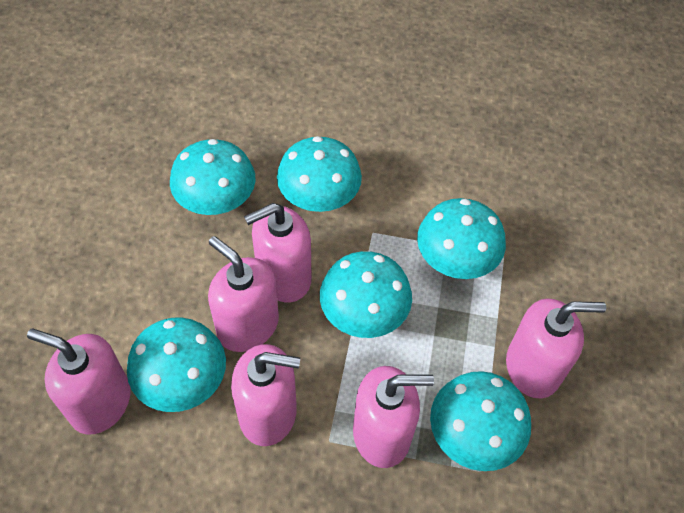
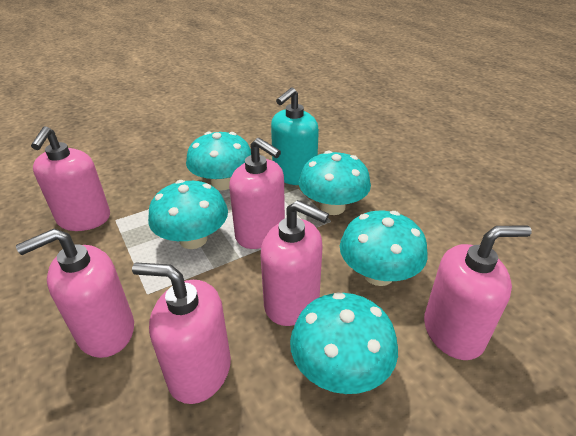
turquoise mushroom: [127,317,226,412] [170,139,255,215] [277,136,362,212] [320,251,412,338] [417,198,506,279] [430,371,531,471] = 6 -> [148,180,228,249] [186,132,251,190] [290,292,398,394] [299,151,371,215] [340,211,428,286] = 5
turquoise soap dispenser: none = 0 -> [271,87,319,185] = 1

